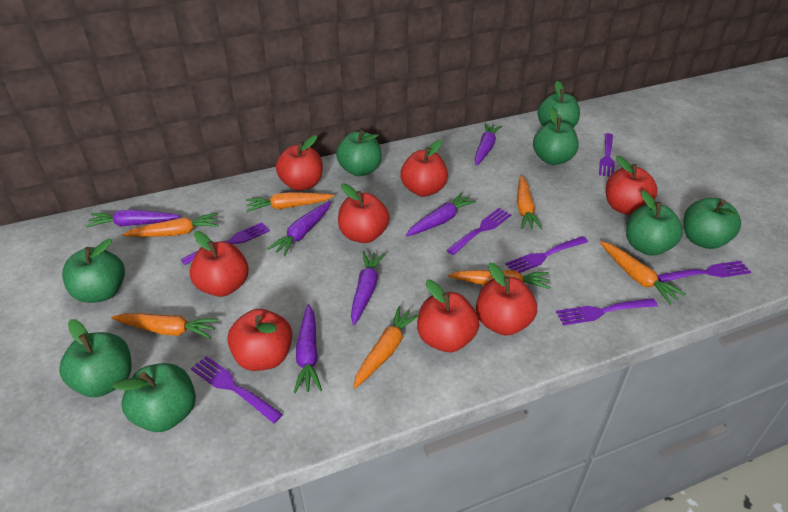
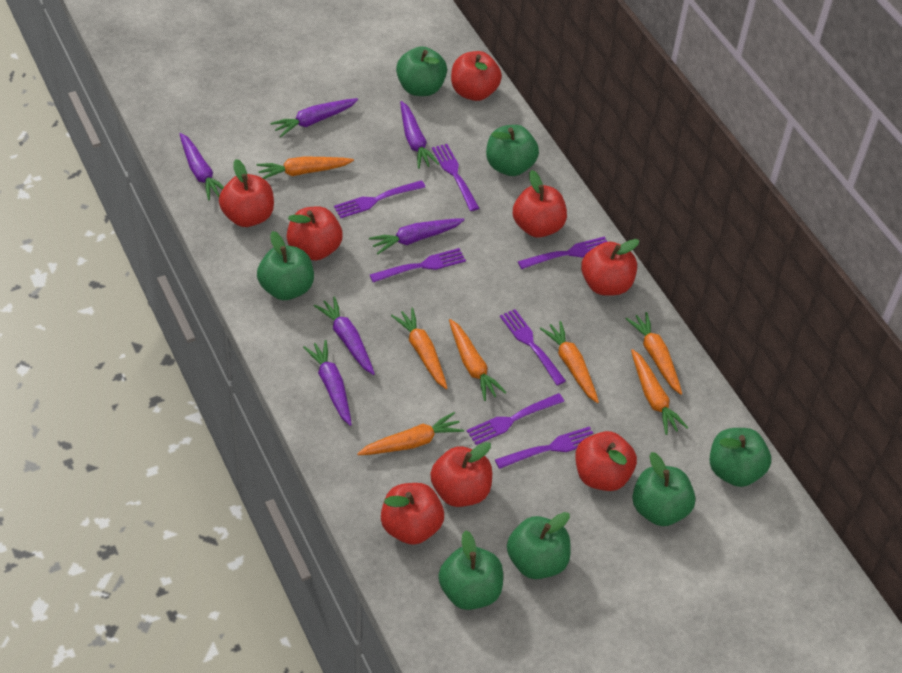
green apple: [59,319,132,397] [62,239,125,303] [112,363,196,432] [336,130,382,176] [533,108,579,165] [538,80,580,128] [626,190,683,256] [683,198,741,249] = 8 -> [257,231,314,300] [396,46,447,96] [438,530,503,610] [486,125,539,176] [507,512,570,579] [632,452,695,526] [710,428,771,487] = 7

